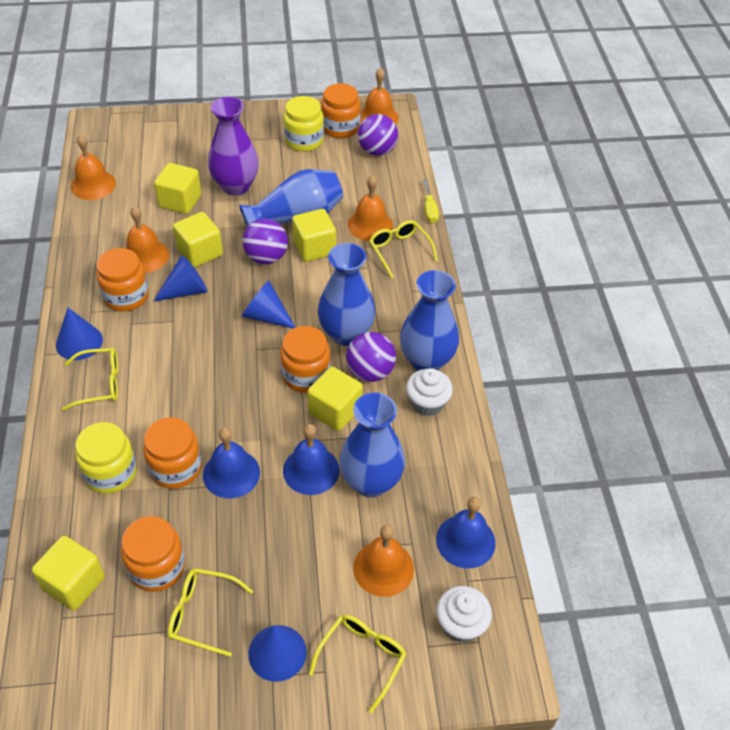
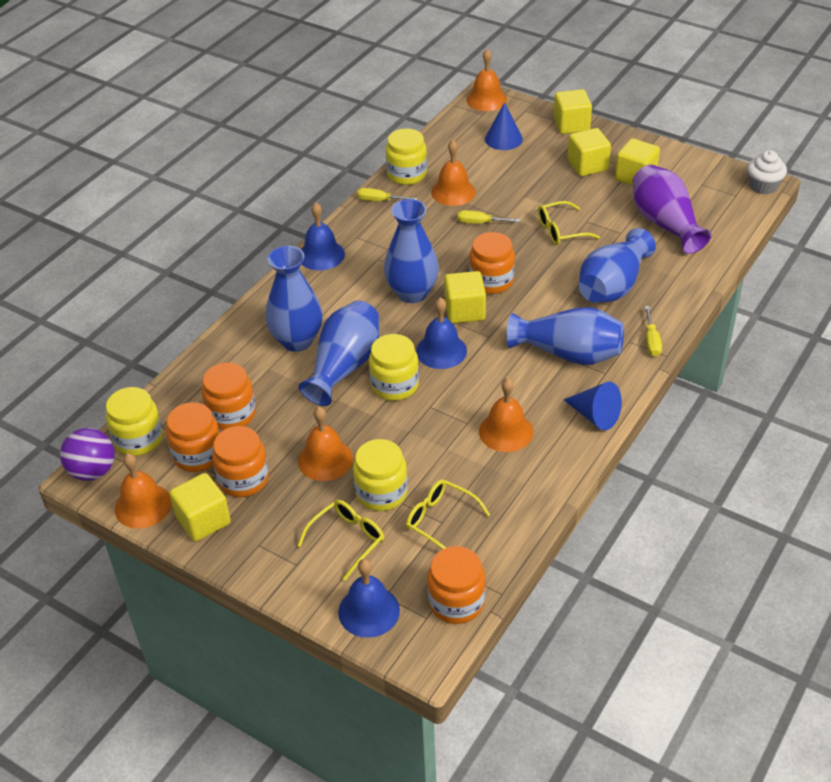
blue cone: [56,308,103,360] [153,255,208,302] [242,280,296,329] [248,625,307,682] = 4 -> [485,102,523,150] [564,382,622,430] = 2
blue vase: [239,169,343,227] [318,243,376,346] [339,393,405,497] [400,270,459,371] = 4 -> [266,246,322,352] [299,300,379,406] [384,199,439,303] [507,307,624,365] [579,228,656,303] = 5
purple ball: [242,219,288,264] [346,332,396,382] [358,114,398,156] = 3 -> [60,428,115,481] = 1
white cupcake: [406,368,453,416] [436,586,492,643] = 2 -> [747,150,787,195] = 1
yellow glasses: [62,348,118,411] [168,568,253,657] [309,614,407,713] [369,220,438,278] = 4 -> [297,500,384,581] [406,479,490,549] [538,201,600,245] = 3
yellow jar: [75,422,137,494] [283,96,324,152] = 2 -> [106,387,163,456] [353,439,408,511] [369,334,419,401] [386,129,427,185] = 4
yellow screwdriver: [423,179,439,223] = 1 -> [357,188,417,201] [458,210,520,224] [645,306,662,356] = 3

